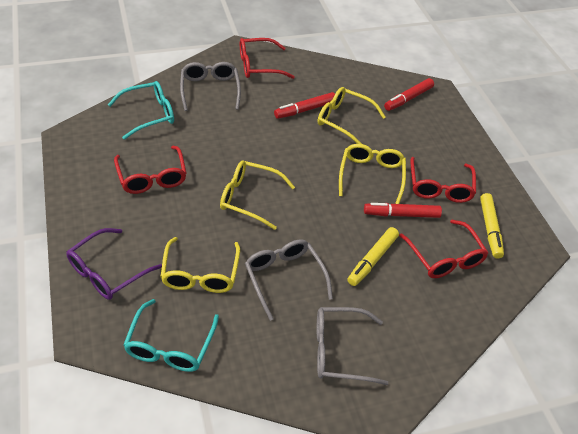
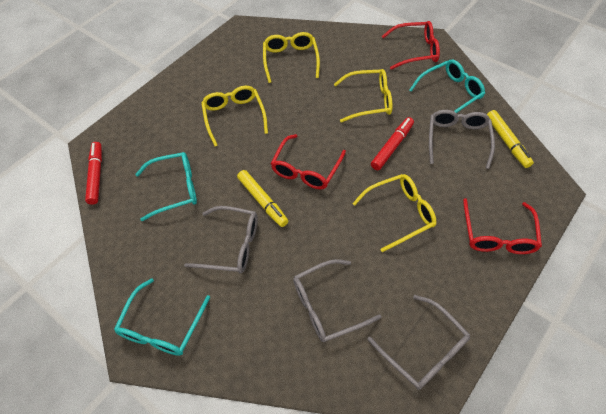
grey glasses: [180,62,241,111] [245,240,333,321] [317,307,389,385] = 3 -> [184,206,258,273] [293,259,382,343] [367,295,470,390] [429,110,495,169] = 4
purple glasses: [67,228,162,300] = 1 -> none = 0
red glasses: [114,146,187,194] [240,38,294,79] [399,220,488,278] [410,157,476,203] = 4 -> [271,134,346,189] [382,21,440,70] [463,198,542,254] = 3
red marker: [274,92,335,119] [364,203,442,218] [384,78,434,111] = 3 -> [85,142,102,205] [371,117,414,170] = 2
turquoise glasses: [108,81,174,140] [123,299,219,372] = 2 -> [114,278,210,356] [135,152,197,221] [409,59,485,113] = 3

